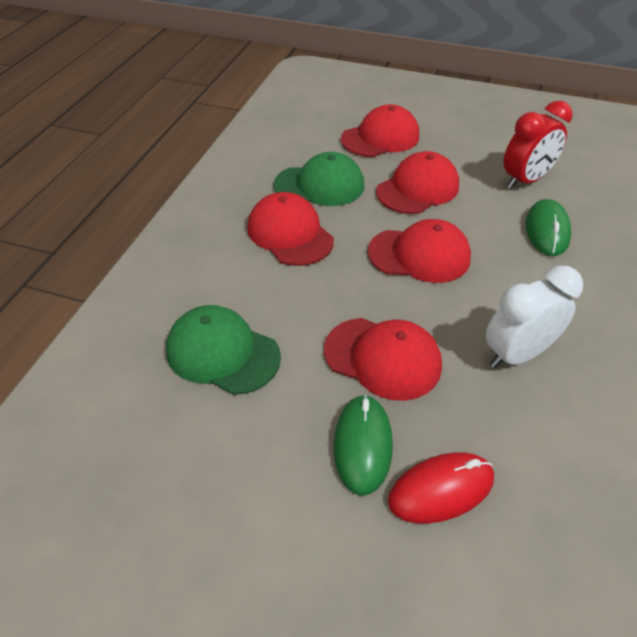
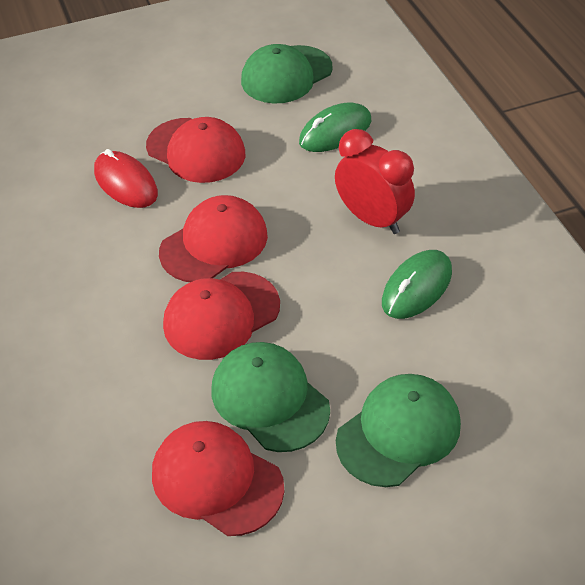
green cap: [166,305,281,395] [274,152,364,206] = 2 -> [212,342,330,452] [241,44,333,104] [336,374,461,487] = 3
red cap: [247,192,334,266] [324,318,442,401] [341,104,419,157] [368,219,471,283] [376,151,459,214] = 5 -> [146,117,245,183] [152,421,285,536] [159,195,268,282] [163,272,280,360] = 4
white clock: [486,265,583,368] = 1 -> none = 0

